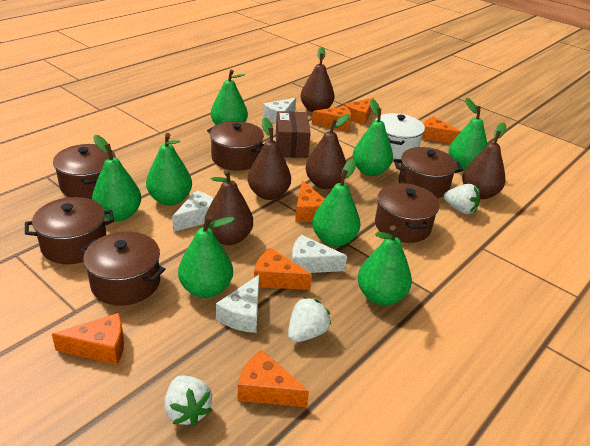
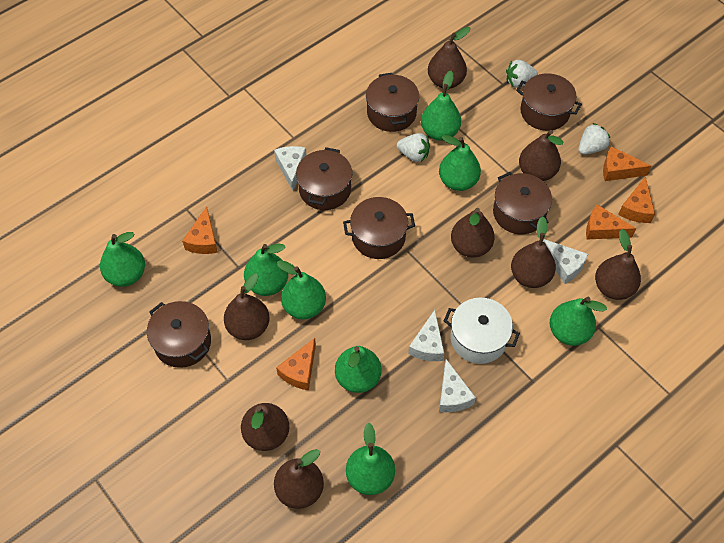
brown box: [276,111,311,158] = 1 -> none = 0
brown pear: [204,169,253,245] [248,117,291,200] [301,47,335,112] [306,114,350,189] [462,122,506,199] = 5 -> [224,273,270,340] [241,403,289,451] [274,449,324,509] [428,27,470,89] [451,208,495,257] [511,216,556,288] [519,130,564,181] [595,229,641,300] = 8
orange cheese: [52,313,124,365] [237,350,309,407] [254,248,312,290] [295,180,325,222] [312,106,351,131] [344,98,374,125] [422,116,461,144] = 7 -> [182,206,218,254] [276,338,316,390] [586,204,636,240] [603,146,651,181] [618,176,655,223] = 5

